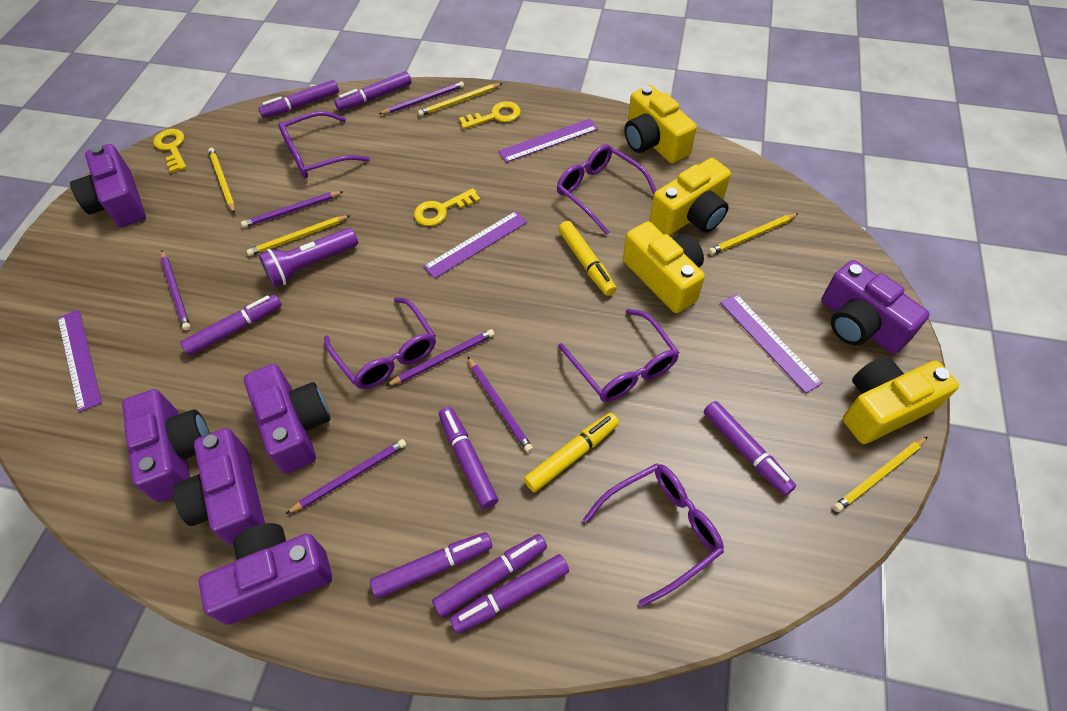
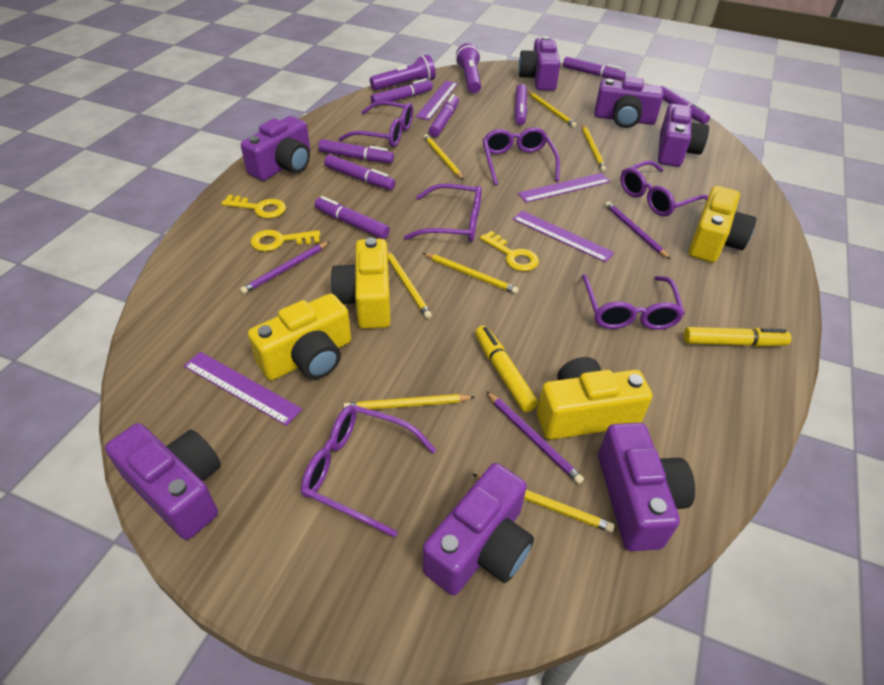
purple camera: [70,144,146,227] [122,389,210,502] [173,428,265,546] [199,523,332,625] [244,364,330,473] [821,260,930,354] = 6 -> [105,423,221,540] [241,116,310,181] [423,463,534,595] [518,36,560,91] [594,76,663,128] [598,423,695,551] [658,104,709,167] = 7
purple flashlight: [259,228,358,287] = 1 -> [370,55,436,91] [456,43,481,94] = 2
purple glasses: [278,111,370,178] [324,297,436,389] [557,144,657,235] [558,309,680,402] [583,463,724,607] = 5 -> [301,405,436,537] [338,101,413,147] [404,184,482,242] [483,127,560,185] [581,275,685,330] [620,160,708,217] = 6
purple pencil: [161,250,190,330] [241,191,344,228] [286,439,406,514] [379,81,464,114] [386,329,495,386] [467,356,533,453] = 6 -> [240,242,329,294] [486,391,584,484] [605,201,670,259] = 3
yellow pencil: [208,148,235,214] [247,215,351,256] [418,83,503,116] [708,213,799,255] [833,437,927,512] = 5 -> [344,394,475,410] [387,250,432,319] [423,253,519,294] [424,134,464,180] [472,474,615,533] [527,91,576,128] [582,125,606,172] = 7

